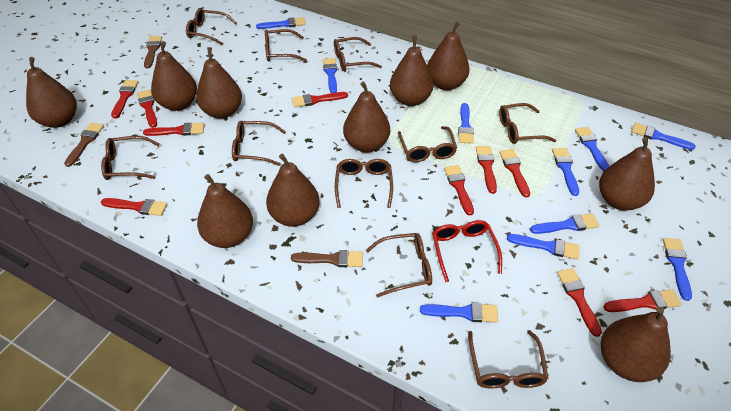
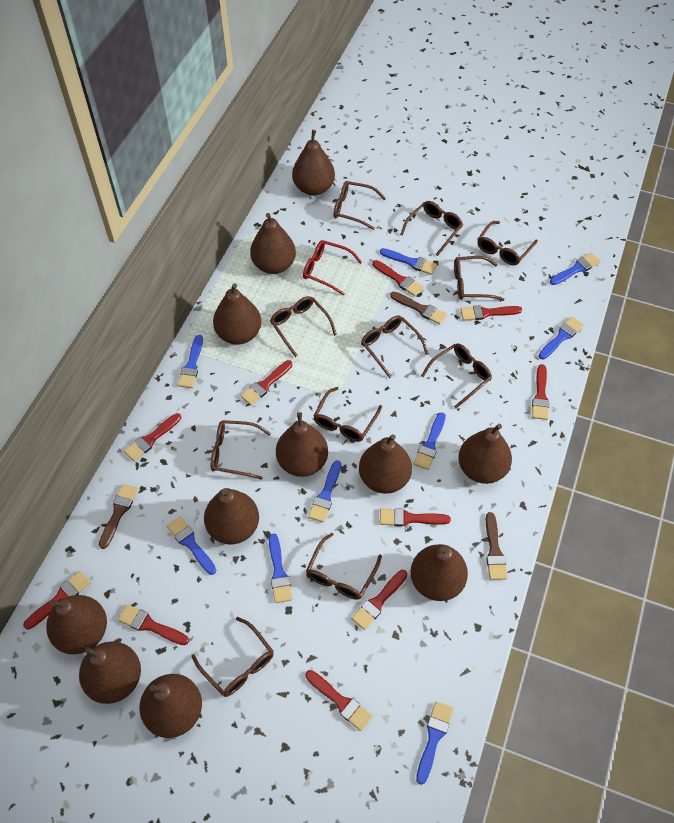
blue brush: [256,17,306,29] [323,58,337,93] [420,302,498,323] [458,103,474,144] [507,234,580,260] [530,213,599,234] [552,148,579,196] [575,127,609,171] [631,123,696,150] [663,238,692,301] = 10 -> [167,516,216,575] [178,335,203,388] [269,534,292,603] [308,460,341,522] [380,248,437,275] [413,412,446,470] [416,701,453,785] [539,317,584,359] [550,253,601,285] = 9
brown glasses: [101,136,160,180] [186,8,237,45] [232,121,286,166] [265,29,307,62] [334,37,382,71] [335,159,393,208] [366,233,432,298] [398,126,457,162] [468,330,549,388] [499,103,556,144] = 10 -> [191,617,274,697] [211,420,271,480] [270,296,337,357] [306,533,382,600] [314,387,382,442] [334,181,386,230] [361,315,429,378] [400,201,463,256] [421,343,492,408] [454,256,505,301] [478,221,538,265] = 11
brown pear: [26,57,77,128] [151,41,197,111] [196,47,242,119] [197,174,253,248] [266,154,319,227] [343,81,390,152] [390,36,434,106] [427,22,470,90] [599,137,655,210] [601,307,671,382] = 10 -> [46,595,107,654] [79,642,141,704] [139,674,202,738] [204,488,259,544] [213,283,261,345] [250,213,296,274] [276,412,328,477] [292,130,335,196] [359,434,412,494] [411,544,468,601] [458,424,512,484] = 11

